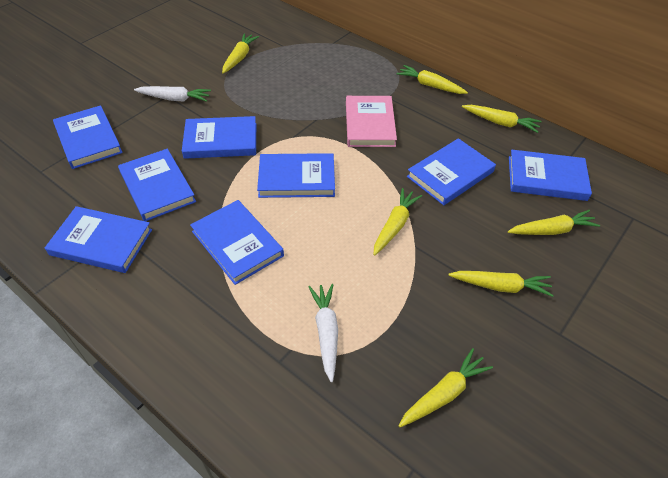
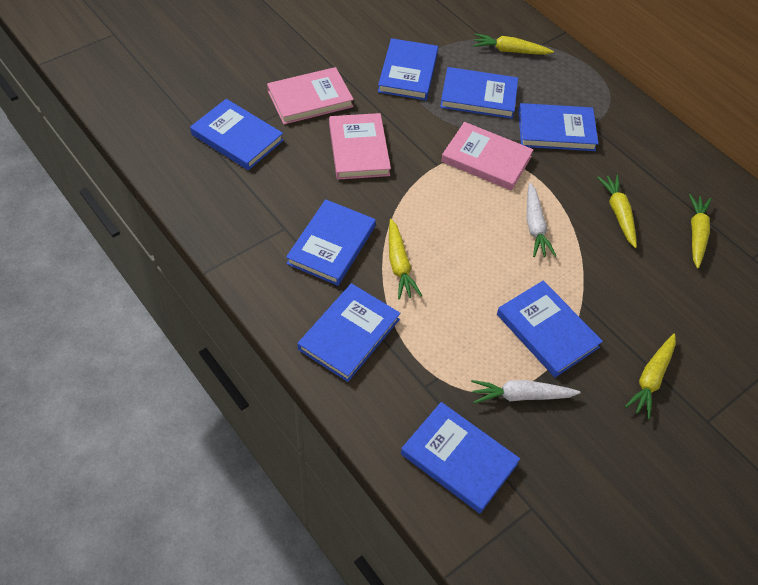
pink book: [346,96,397,147] = 1 -> [267,67,354,124] [329,113,391,180] [441,122,534,191] = 3
yellow carrot: [222,33,259,73] [373,188,422,256] [396,65,468,94] [399,348,493,427] [448,271,554,297] [462,105,542,133] [508,210,600,235] = 7 -> [389,219,422,300] [473,34,554,55] [597,175,637,248] [625,334,676,419] [689,194,711,269] = 5

